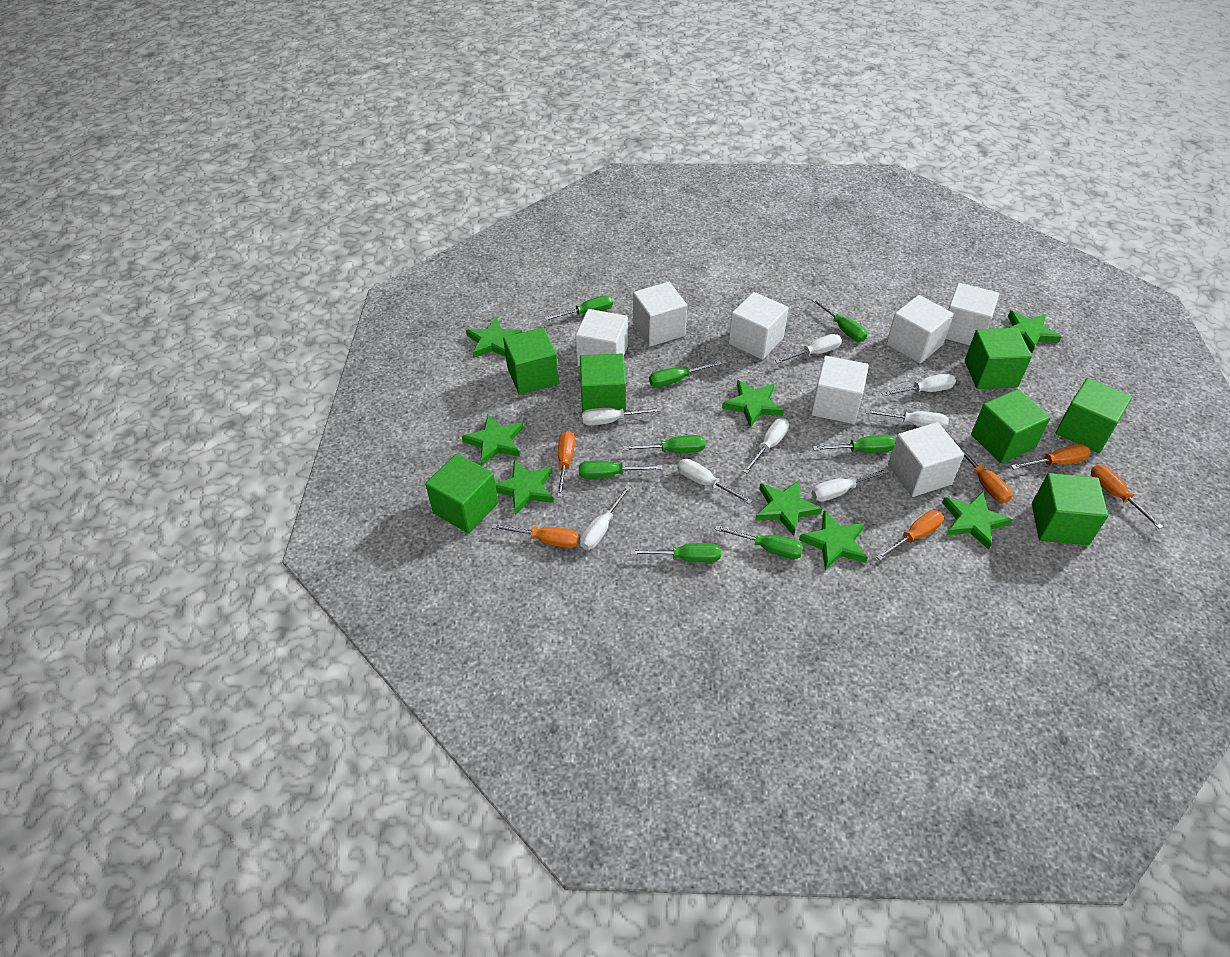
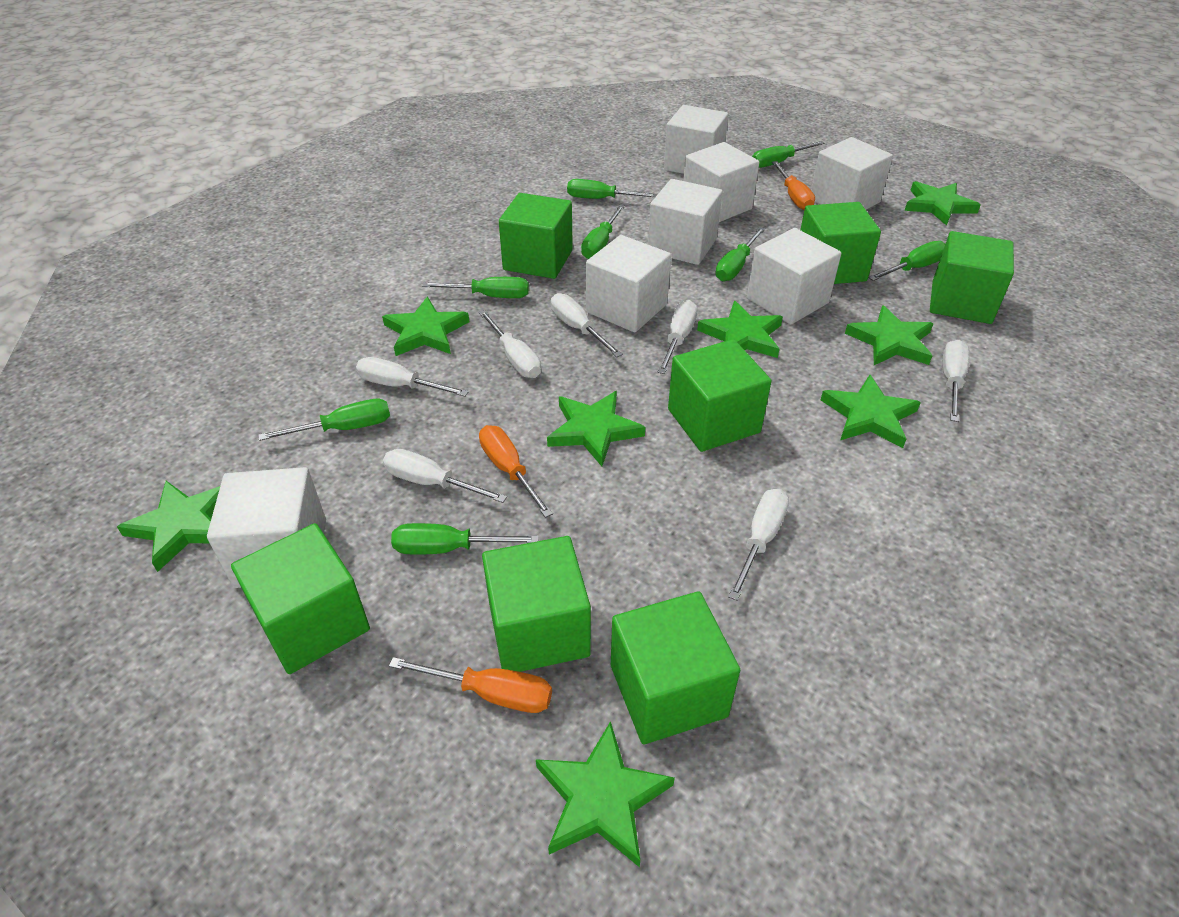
orange screwdriver: [491,524,579,548] [557,431,575,497] [876,510,944,561] [954,441,1012,503] [1011,444,1091,470] [1091,465,1163,529] = 6 -> [389,657,552,713] [479,425,553,518] [772,161,815,210] = 3
white screwdriver: [580,485,631,550] [582,408,661,426] [677,459,753,504] [743,418,789,474] [775,334,842,364] [811,468,889,502] [865,409,949,429] [881,373,956,396] = 8 -> [356,357,469,397] [383,449,507,503] [479,310,541,378] [551,293,623,357] [658,300,698,374] [728,489,789,601] [943,340,970,422] = 7

